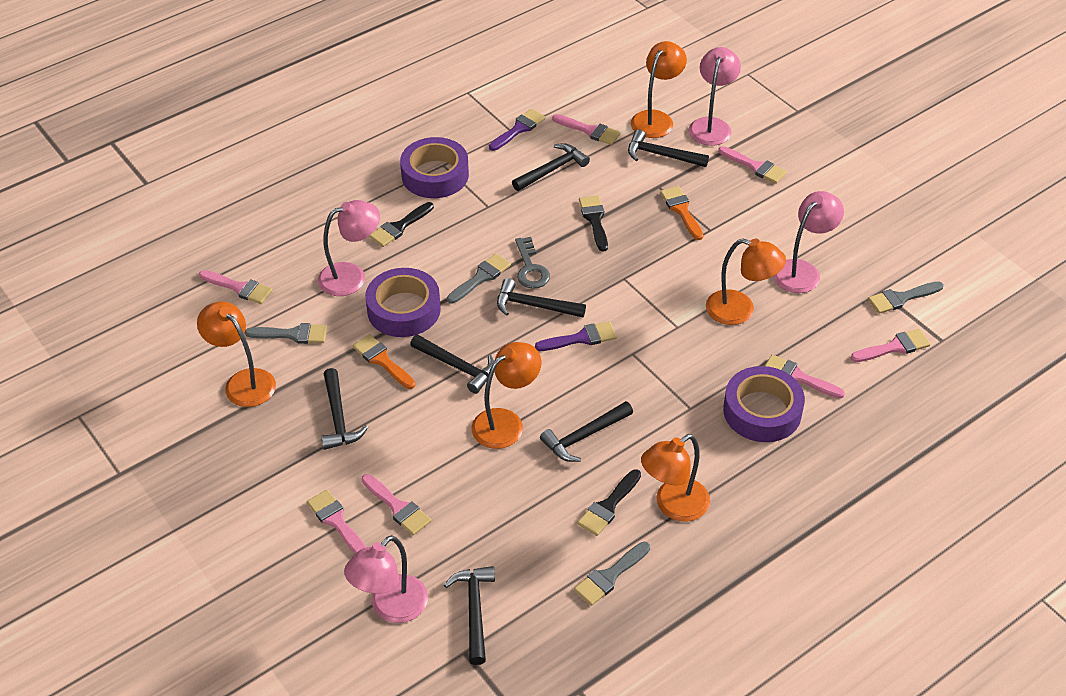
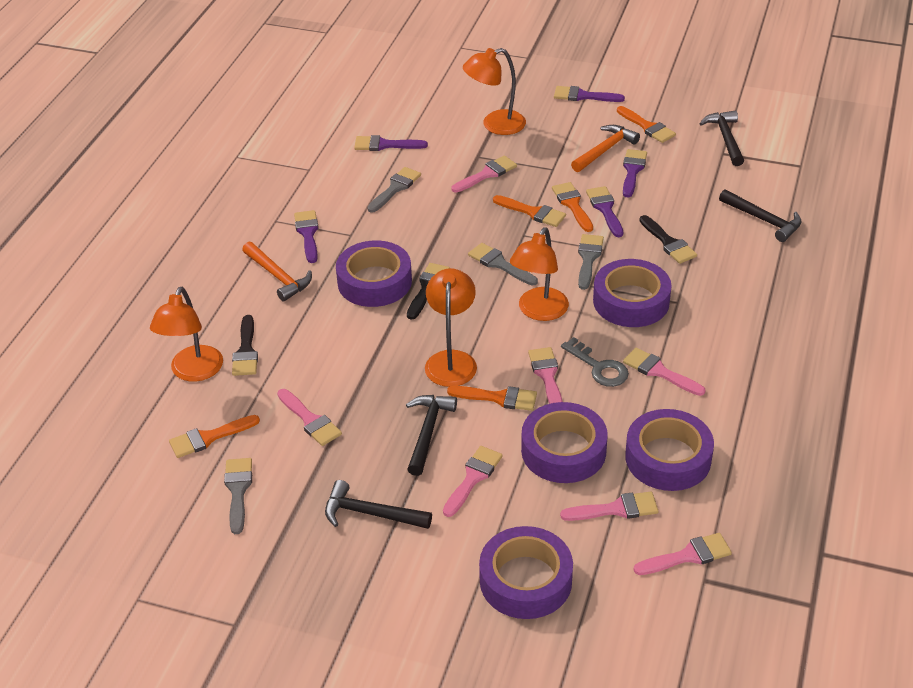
black hammer: [321,368,368,450] [410,334,494,394] [444,566,495,665] [497,278,586,317] [512,143,590,191] [540,401,633,462] [628,130,709,167] = 7 -> [325,480,432,529] [406,395,457,476] [699,110,744,166] [719,189,802,242] = 4
orange brush: [353,334,416,389] [660,186,703,240] = 2 -> [169,415,260,458] [447,386,537,411] [493,195,566,227] [552,182,593,232] [617,106,676,143] = 5
orange hammer: none = 0 -> [242,242,312,302] [571,125,640,172] = 2
orange lamp: [197,301,276,407] [472,342,541,449] [631,41,687,138] [641,434,710,521] [706,239,786,325] = 5 -> [150,287,223,382] [425,268,477,387] [463,48,526,135] [510,227,569,321] = 4
pink lamp: [318,200,380,296] [344,535,428,623] [688,47,741,146] [773,191,844,293] = 4 -> none = 0
purple brush: [489,109,546,151] [535,321,617,351] = 2 -> [294,210,319,263] [354,135,428,151] [554,86,625,102] [586,186,623,237] [623,149,647,198] = 5
purple tape: [365,268,441,337] [400,137,469,198] [723,366,805,442] = 3 -> [336,240,412,307] [479,526,573,619] [521,402,608,483] [593,259,672,327] [625,409,714,491] = 5

